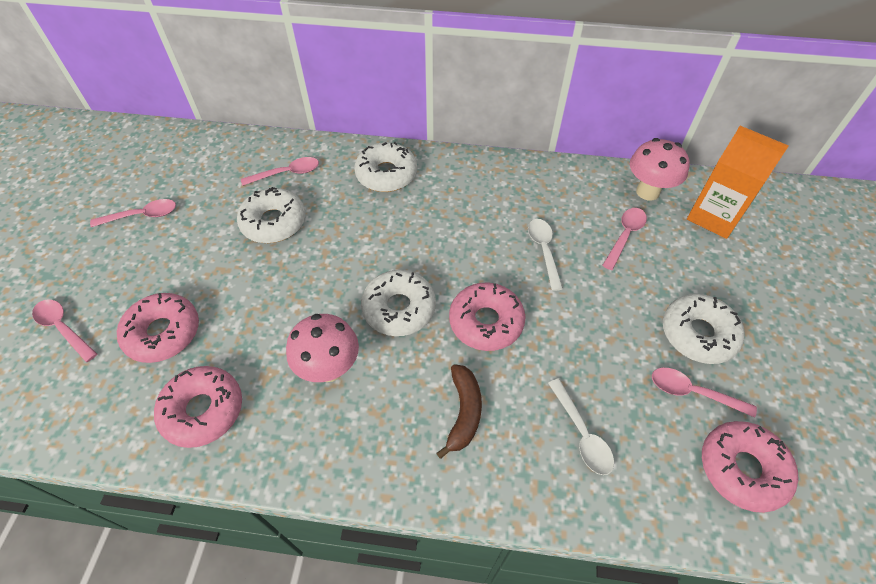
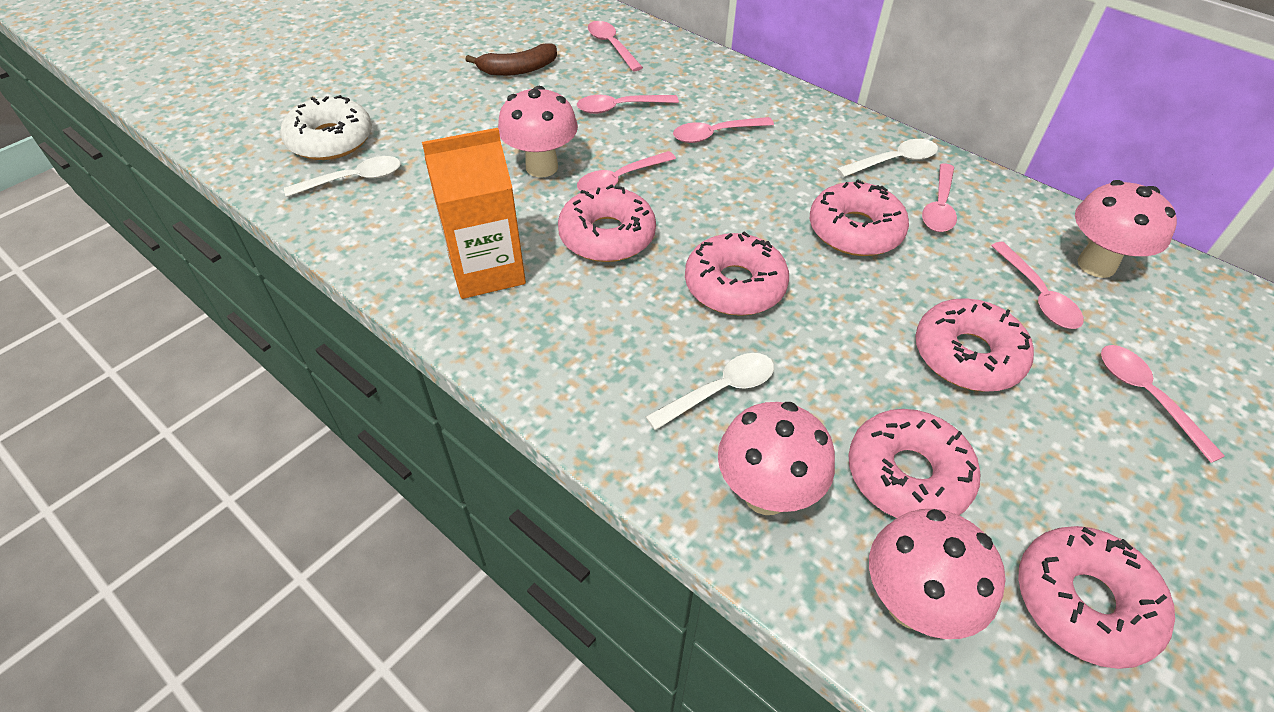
pink donut: [117,293,199,363] [154,366,242,448] [449,283,525,351] [702,421,799,513] = 4 -> [558,184,656,262] [685,231,789,316] [810,179,909,256] [848,409,980,518] [915,298,1034,392] [1018,526,1175,669] = 6
pink mushroom: [286,314,359,382] [630,138,690,201] = 2 -> [498,86,578,177] [718,402,835,515] [869,509,1006,639] [1075,180,1177,278] = 4
pink spoon: [32,300,97,362] [90,199,176,227] [241,157,319,186] [602,208,647,270] [652,368,757,418] = 5 -> [577,95,679,114] [577,151,676,191] [588,21,643,71] [673,117,774,143] [922,163,957,232] [991,242,1084,329] [1101,345,1225,463] = 7
white donut: [237,187,306,243] [354,142,417,192] [361,270,436,336] [663,294,745,364] = 4 -> [280,95,372,160] = 1
white spoon: [528,219,563,291] [548,379,614,475] = 2 -> [284,156,401,197] [646,353,774,430] [837,139,938,177] = 3

